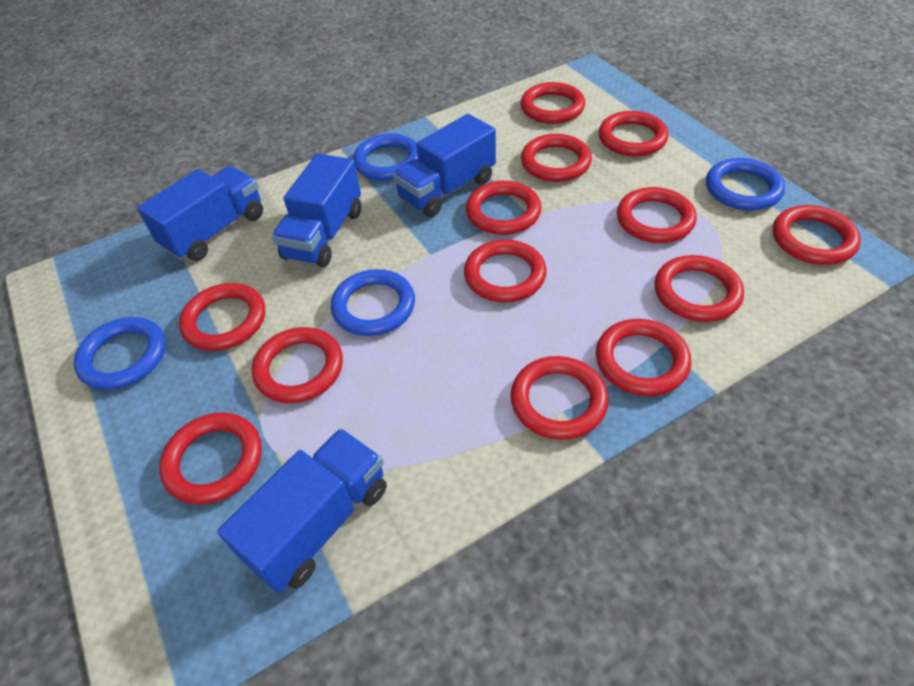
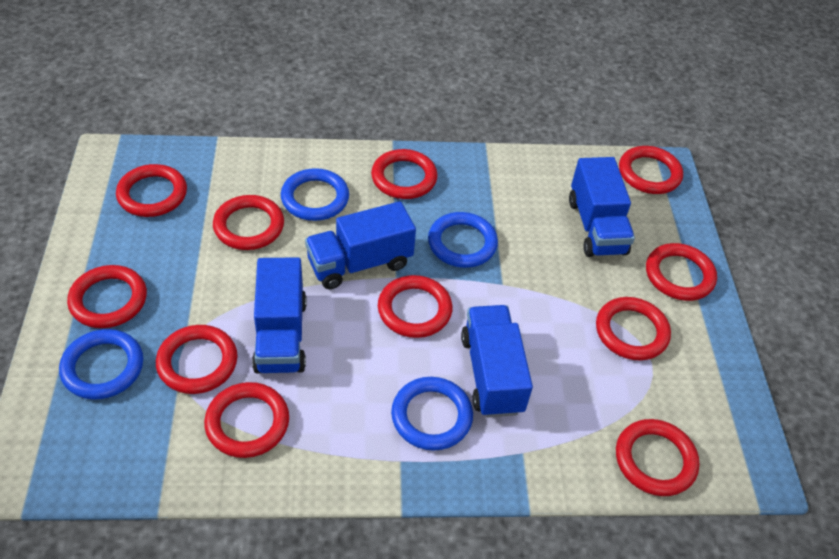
red ring: [159,412,262,505] [179,283,265,351] [252,327,343,403] [464,240,547,303] [466,181,541,235] [511,356,608,440] [521,82,585,124] [521,134,592,182] [596,319,691,396] [599,111,668,156] [617,187,697,243] [655,255,744,322] [773,205,861,265] = 13 -> [67,265,147,328] [116,164,187,217] [156,325,238,394] [204,382,289,458] [213,195,284,250] [371,149,437,199] [378,275,452,338] [596,297,671,360] [616,419,699,496] [619,146,683,194] [646,243,717,301] = 11

